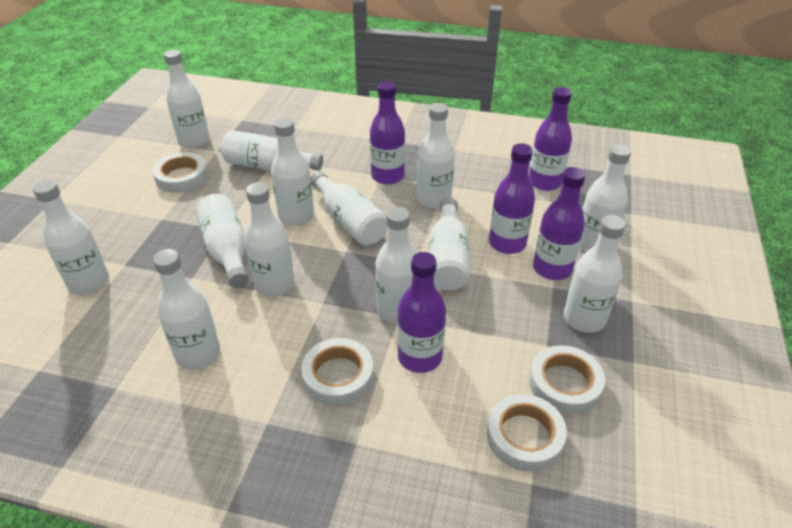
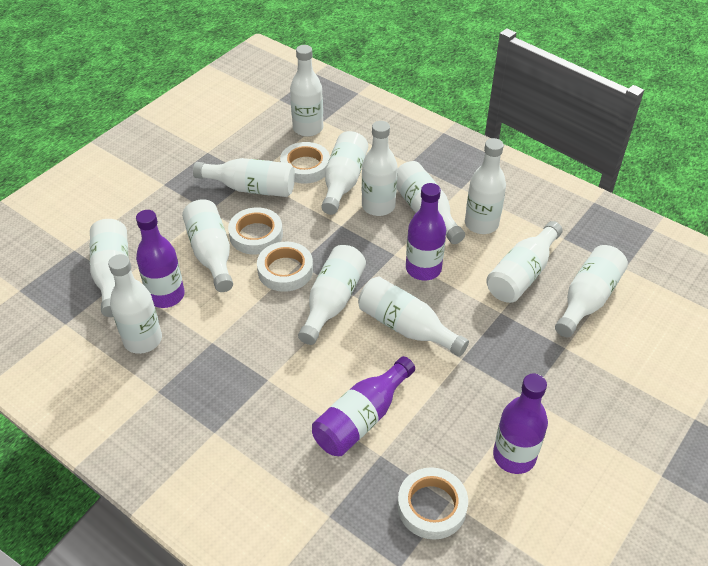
purple bottle: [370,82,405,185] [397,252,446,373] [489,143,535,254] [529,87,572,191] [533,167,586,280] = 5 -> [136,210,185,308] [312,356,415,456] [406,183,446,280] [493,374,548,474] = 4

